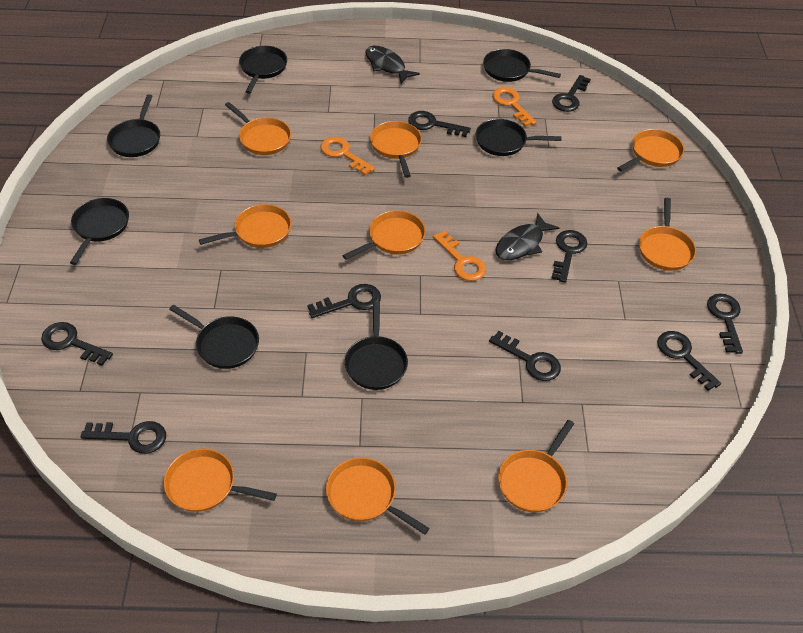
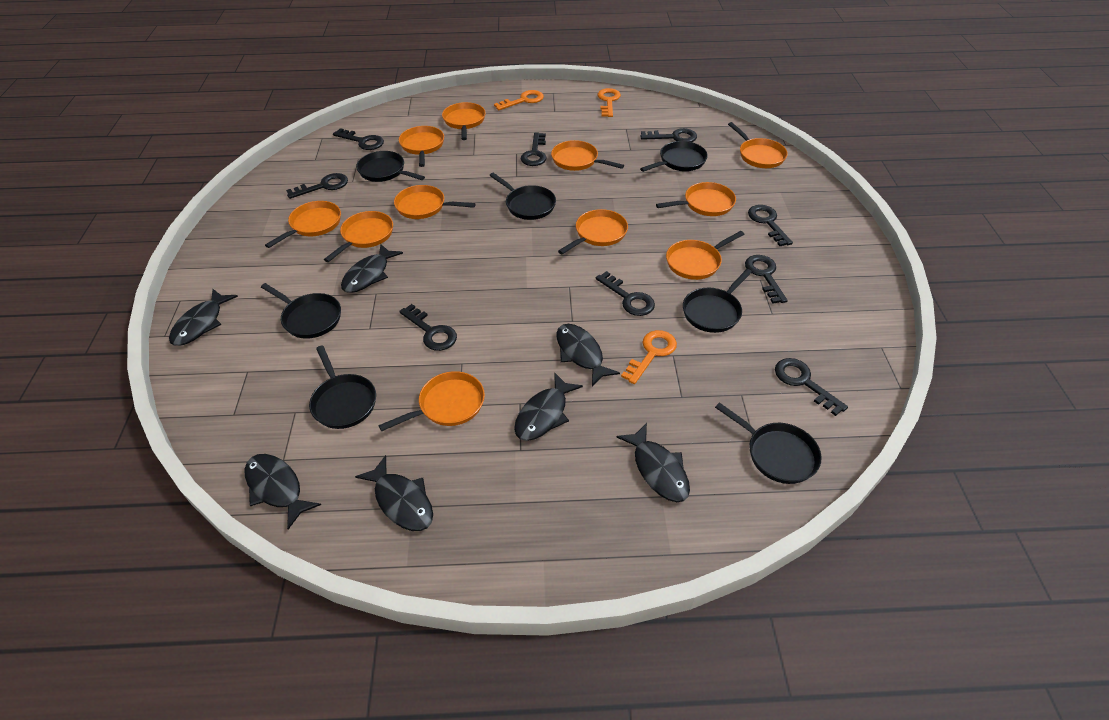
black fish: [365,46,420,84] [496,213,559,260] = 2 -> [169,289,238,346] [244,454,321,530] [341,244,403,293] [355,455,433,531] [514,372,583,441] [556,324,620,386] [616,423,690,502] = 7
orange pan: [164,449,277,512] [199,204,291,248] [225,102,291,155] [326,457,430,535] [342,210,426,260] [370,121,422,178] [498,420,574,512] [617,129,684,172] [639,198,696,271] = 9 -> [265,201,341,248] [324,211,393,262] [378,371,485,431] [394,185,476,219] [399,126,444,167] [442,102,486,140] [551,140,624,171] [558,209,628,254] [656,182,736,216] [666,231,745,280] [728,122,788,168] = 11

